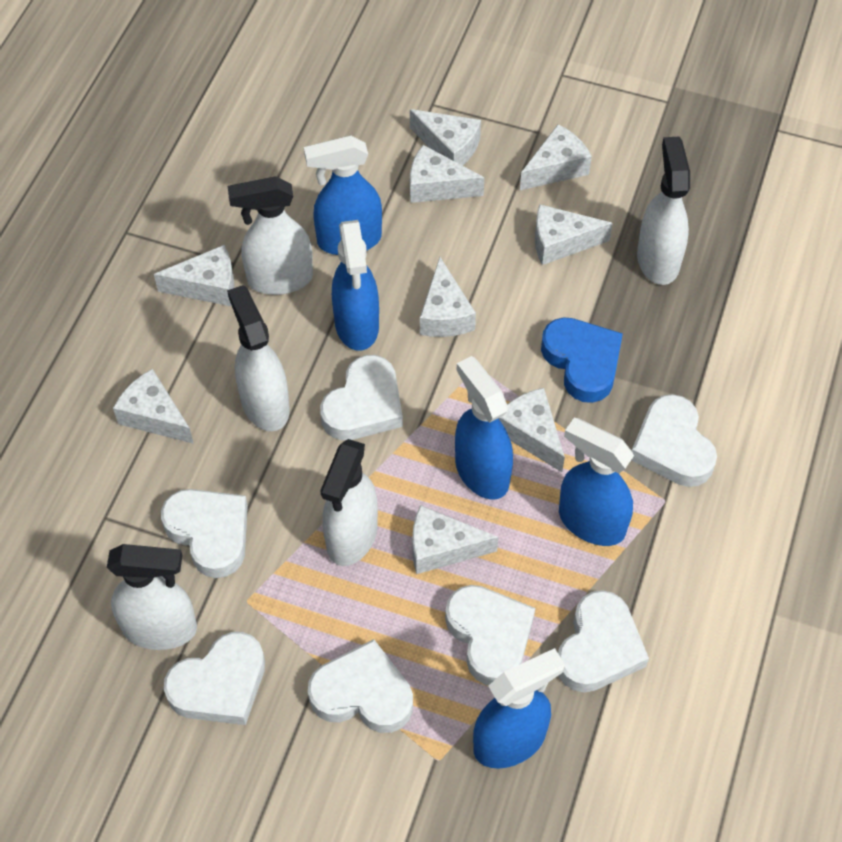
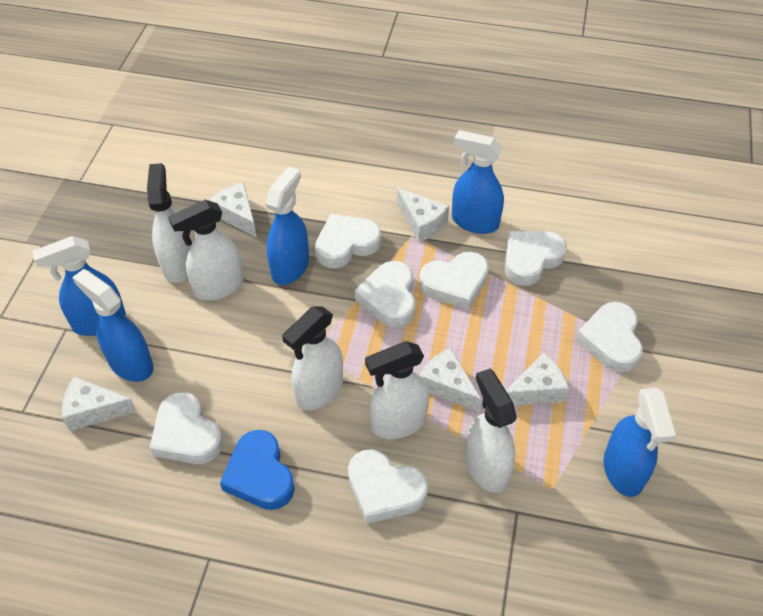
white cheese: [113,369,194,444] [154,245,235,306] [410,109,481,166] [410,145,484,203] [412,505,499,574] [420,257,476,337] [498,388,565,472] [520,124,592,190] [535,204,613,265] = 9 -> [62,377,137,431] [209,182,257,238] [397,188,449,242] [419,348,481,412] [506,353,569,406] = 5

